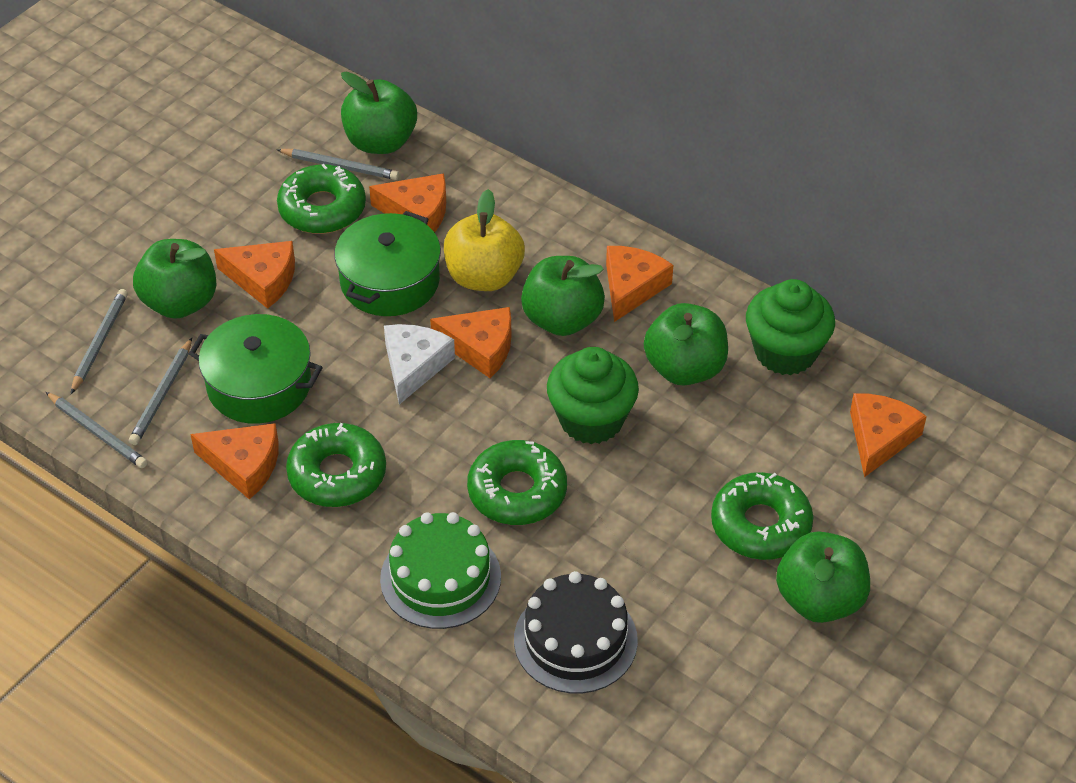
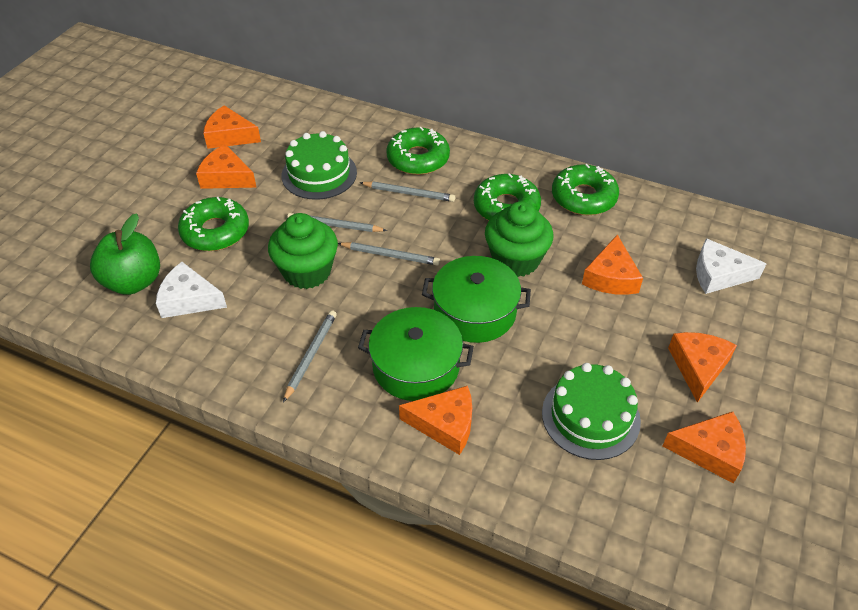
black cake: [514,571,638,693] = 1 -> none = 0
green apple: [133,239,216,319] [341,71,417,154] [521,256,605,336] [644,303,728,386] [776,531,870,623] = 5 -> [90,213,160,295] = 1
green cake: [380,512,501,629] = 1 -> [282,131,357,200] [542,363,641,460] = 2
white cheese: [384,324,455,405] = 1 -> [156,262,227,318] [696,238,767,294] = 2
yellow apple: [444,189,525,291] = 1 -> none = 0

